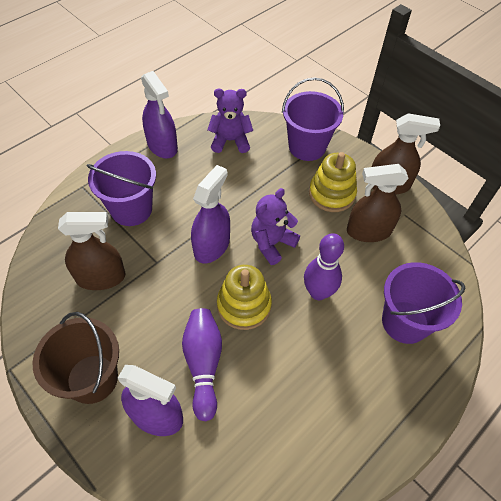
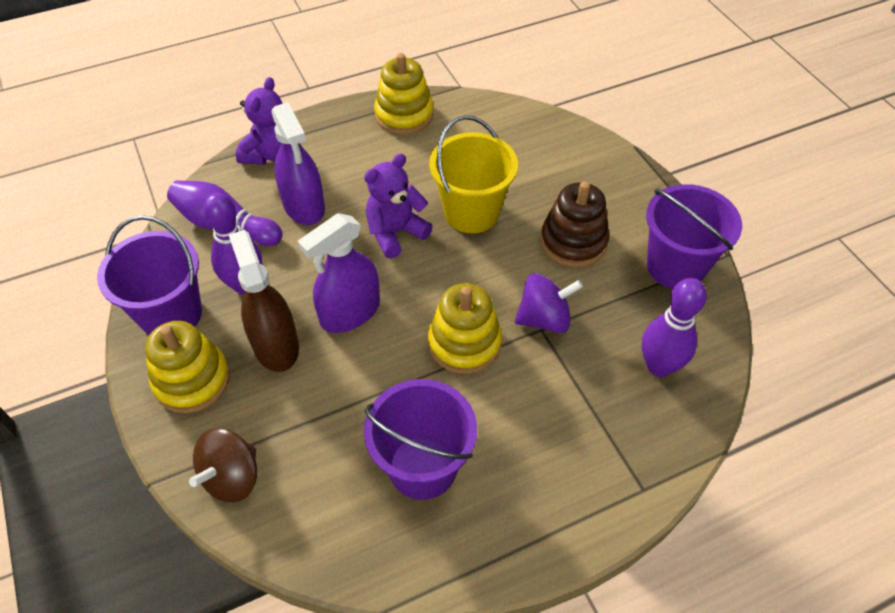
brown bucket: [32,312,119,404] = 1 -> none = 0
brown spinning top: none = 0 -> [189,428,257,502] = 1
brown spray bottle: [58,212,125,290] [347,164,409,242] [368,113,440,195] = 3 -> [229,230,299,372] = 1
brown stacking toy: none = 0 -> [541,181,609,267] = 1
purple bowling pin: [182,308,222,421] [304,233,344,300] = 2 -> [167,180,283,246] [203,193,262,294] [642,278,707,377] = 3
purple spinning top: none = 0 -> [515,273,583,333] = 1
purple spray bottle: [118,365,183,436] [141,71,178,158] [191,165,230,263] = 3 -> [271,102,325,225] [298,213,380,333] = 2
yellow bucket: none = 0 -> [429,115,518,233] = 1
yellow stacking toy: [217,265,272,330] [309,152,357,212] = 2 -> [145,321,230,413] [374,53,433,135] [428,283,502,374] = 3

